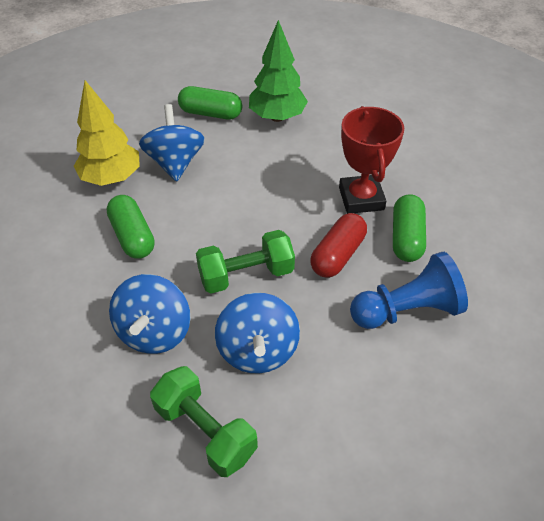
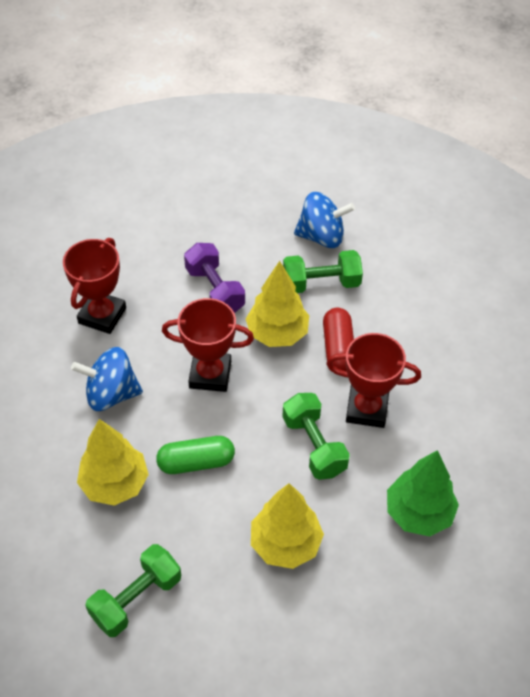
blue pawn: [350,252,468,329] = 1 -> none = 0
blue spinning top: [109,274,190,354] [139,104,205,182] [215,293,300,373] = 3 -> [71,347,143,411] [294,192,355,248] = 2
green capsule: [107,195,155,259] [178,86,242,120] [393,195,426,262] = 3 -> [156,436,235,474] = 1
green dumbbell: [150,366,258,477] [196,230,295,293] = 2 -> [85,544,181,637] [283,250,363,293] [283,393,350,480] = 3
purple dumbbell: none = 0 -> [184,243,245,313] = 1
red trophy: [339,106,404,214] = 1 -> [63,238,126,334] [162,298,254,392] [326,333,421,428] = 3
yellow tree: [74,80,140,186] = 1 -> [77,419,149,506] [246,261,309,347] [251,483,324,569] = 3

